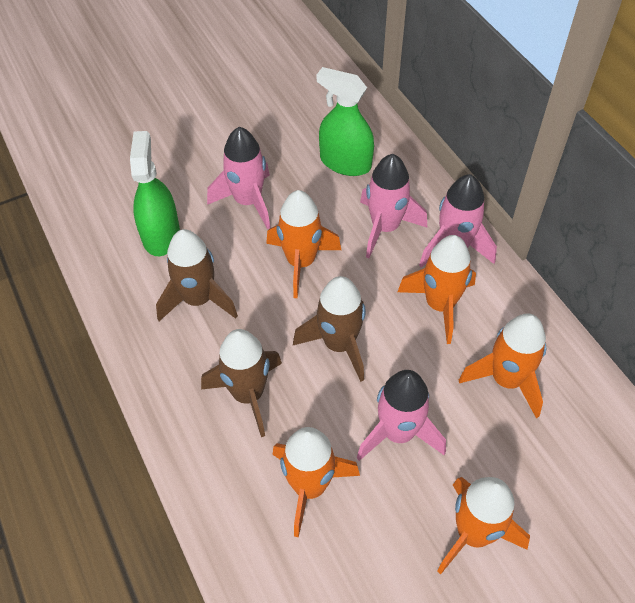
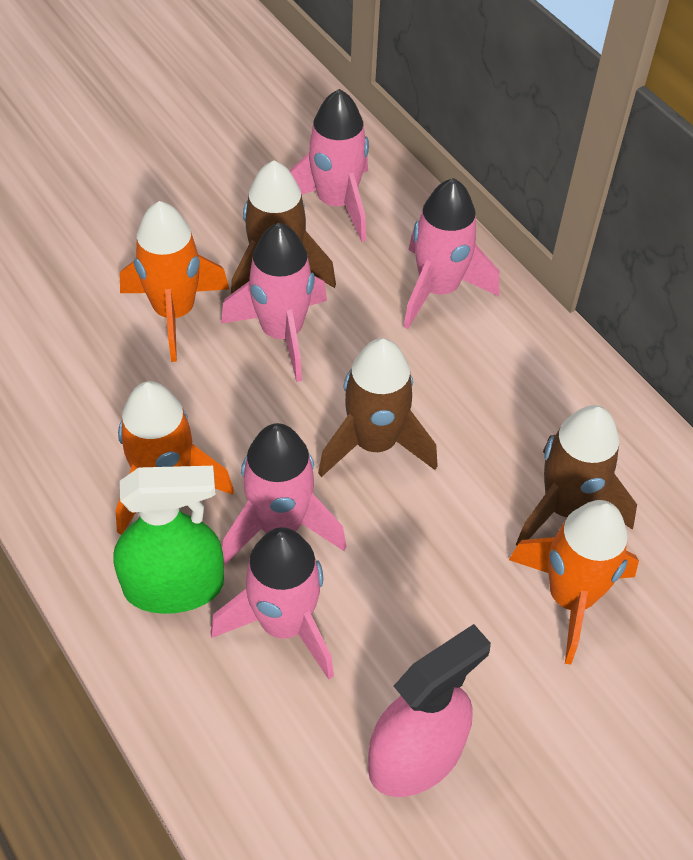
green spray bottle: [130,131,180,256] [317,67,374,176] = 2 -> [113,466,224,614] = 1
orange rocket: [266,190,341,298] [273,427,360,537] [397,235,476,344] [437,477,530,574] [459,313,546,418] = 5 -> [116,381,234,535] [120,201,229,362] [509,500,639,664] = 3
pink rocket: [207,127,271,229] [357,370,446,461] [360,154,427,258] [419,174,497,268] = 4 -> [211,527,334,679] [221,223,327,382] [222,423,347,565] [289,89,369,242] [403,178,499,329] = 5
pink spray bottle: none = 0 -> [368,624,491,797] = 1

